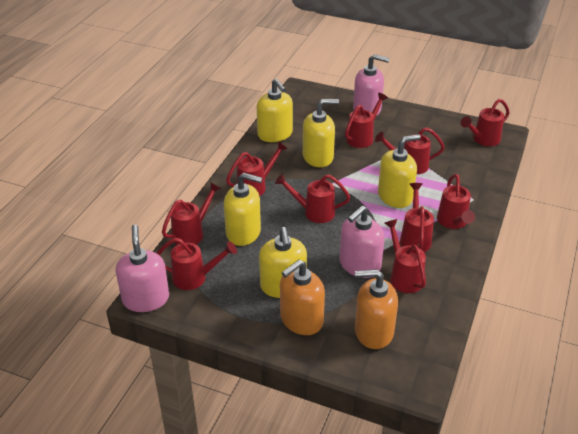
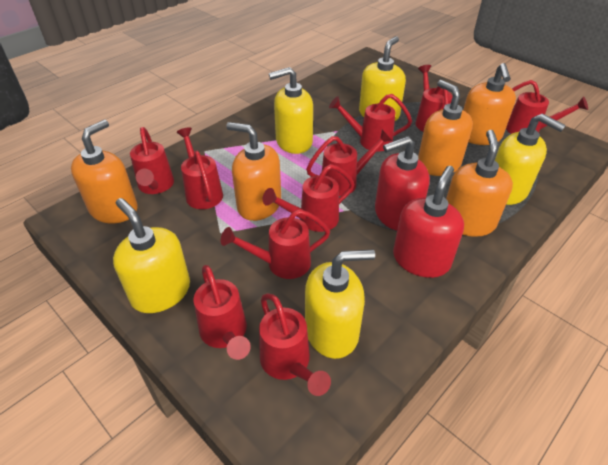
orange soap dispenser: [280,260,325,335] [355,269,398,349] = 2 -> [71,120,138,223] [226,122,281,221] [418,80,473,176] [446,130,513,237] [463,63,516,145] = 5
pink soap dispenser: [116,225,169,312] [339,206,384,278] [353,54,389,116] = 3 -> none = 0
red soap dispenser: none = 0 -> [375,136,430,231] [393,166,464,278] = 2

